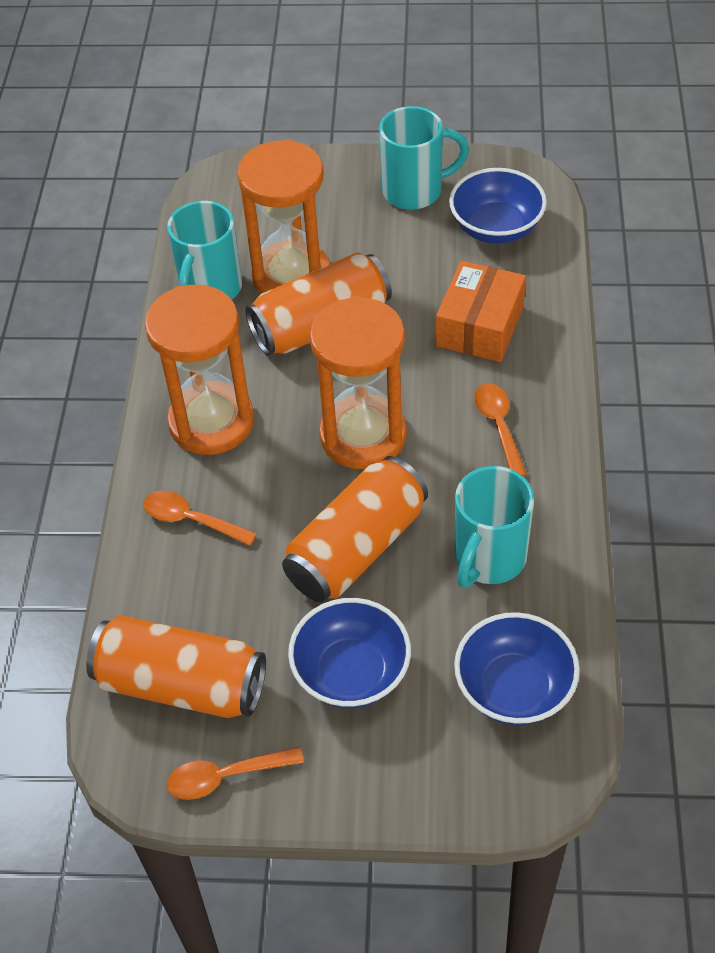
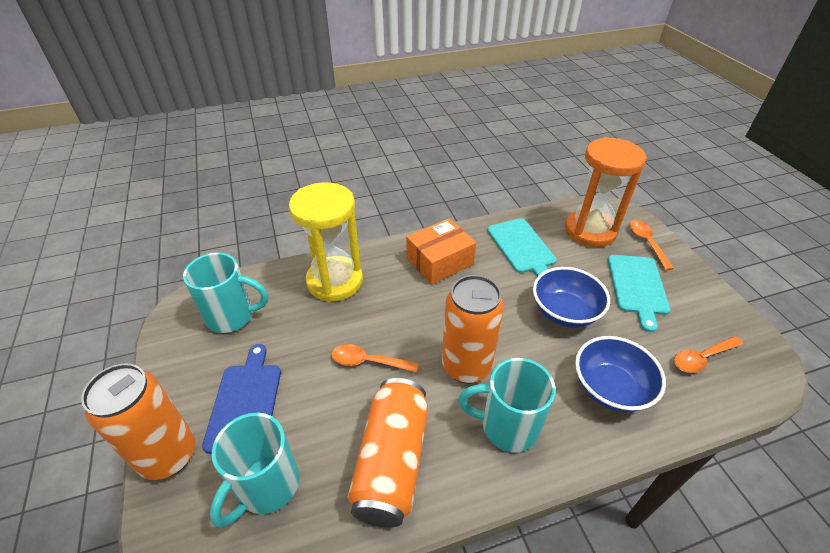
blue bowl: [288,598,411,708] [449,168,547,244] [454,612,580,725] = 3 -> [533,267,610,328] [575,336,666,412] = 2
blue cutting board: none = 0 -> [202,344,281,454] = 1
orange hourglass: [144,285,254,455] [237,139,330,294] [310,296,407,469] = 3 -> [565,137,647,247] = 1
turquoise cutting board: none = 0 -> [487,219,557,277] [608,255,670,332] = 2
yellow hourglass: none = 0 -> [289,182,363,302] = 1

